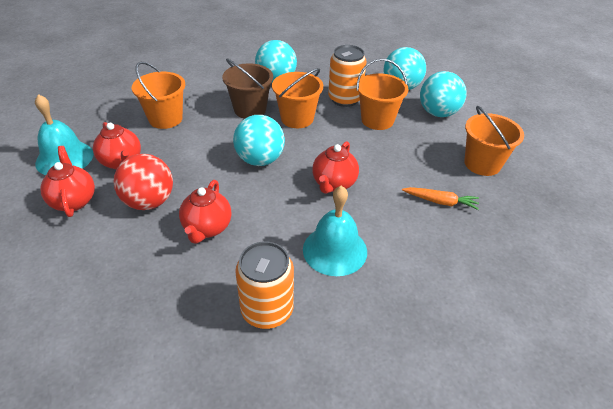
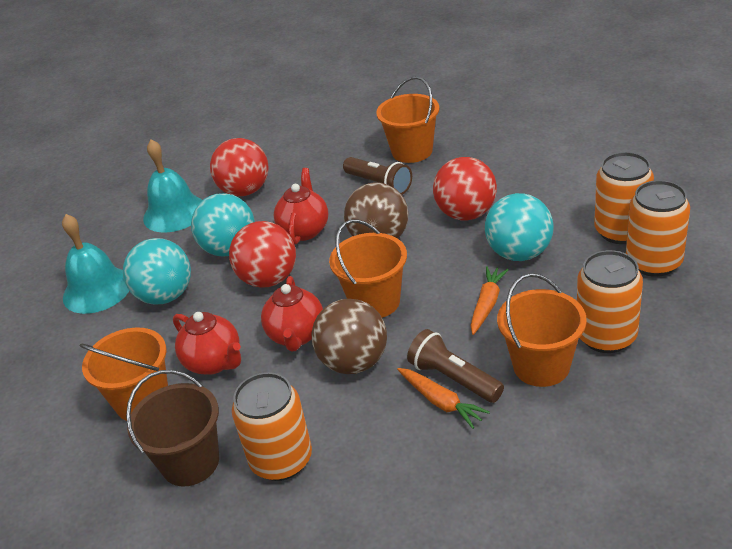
brown ball: none = 0 -> [312,299,387,374] [344,182,408,239] = 2
brown flashlight: none = 0 -> [343,157,412,195] [407,329,504,403] = 2
orange can: [235,241,294,329] [328,45,366,107] = 2 -> [232,372,312,481] [577,250,643,353] [594,152,654,244] [626,180,690,277] = 4
orange carrot: [402,187,479,210] = 1 -> [397,368,490,429] [471,266,508,335] = 2
red ball: [113,154,173,210] = 1 -> [210,138,269,196] [229,221,296,288] [433,157,497,220] = 3
red teapot: [40,146,95,217] [93,122,141,169] [179,180,231,244] [312,141,359,194] = 4 -> [173,312,241,375] [261,276,323,352] [274,168,328,245] = 3
turquoise ball: [233,115,285,166] [255,40,297,83] [384,47,426,90] [420,71,467,117] = 4 -> [123,238,191,304] [191,193,255,257] [485,193,554,261] = 3

